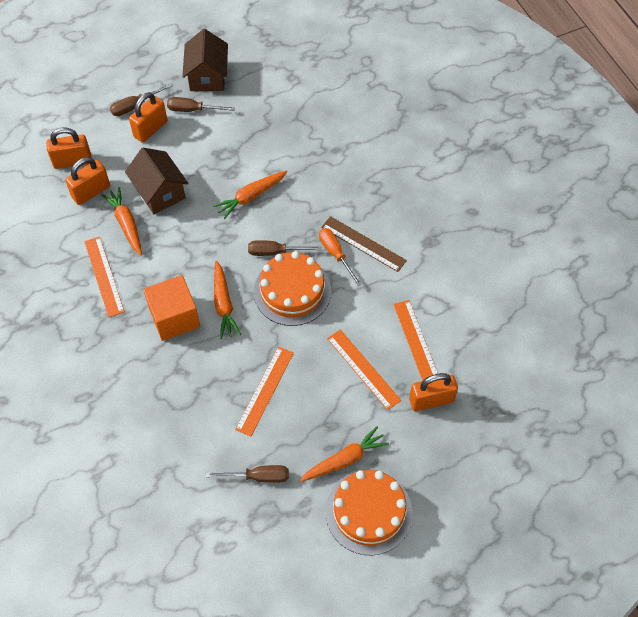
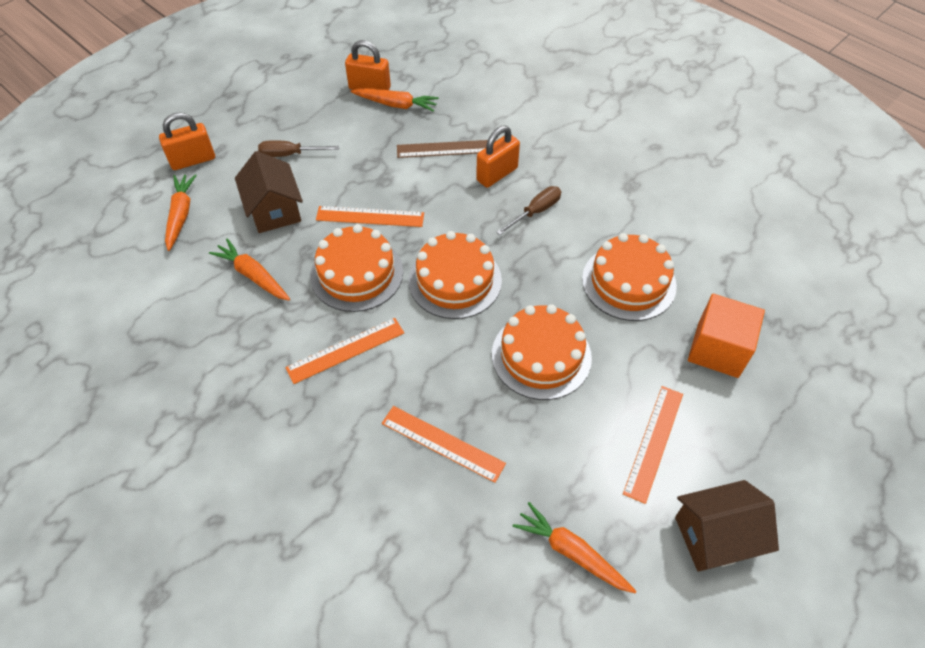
brown screwdriver: [110,83,173,116] [167,97,235,112] [206,465,289,483] [248,240,322,256] = 4 -> [258,140,339,157] [496,186,561,235] = 2
orange cake: [254,251,331,326] [325,470,413,555] = 2 -> [310,224,403,312] [409,231,502,319] [492,304,592,400] [582,233,677,321] = 4
orange padlock: [46,128,91,169] [65,157,110,205] [129,92,167,143] [409,373,458,411] = 4 -> [159,112,215,170] [345,40,391,90] [476,126,520,188] = 3
orange screwdriver: [319,228,362,286] = 1 -> none = 0

